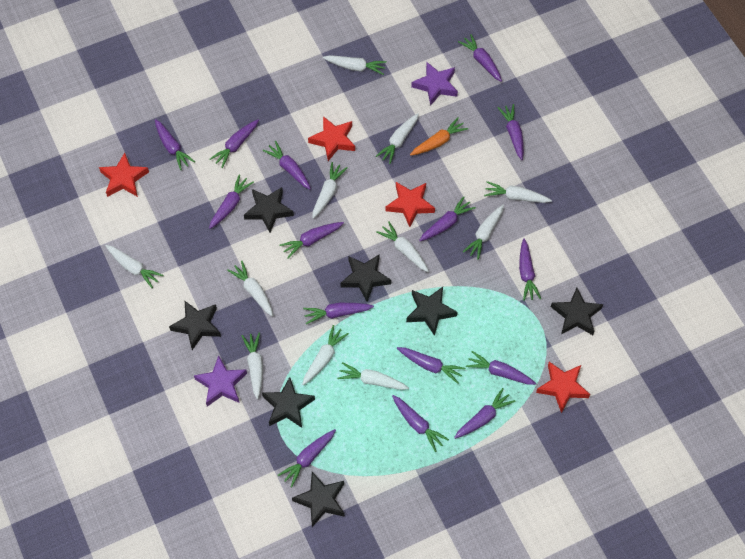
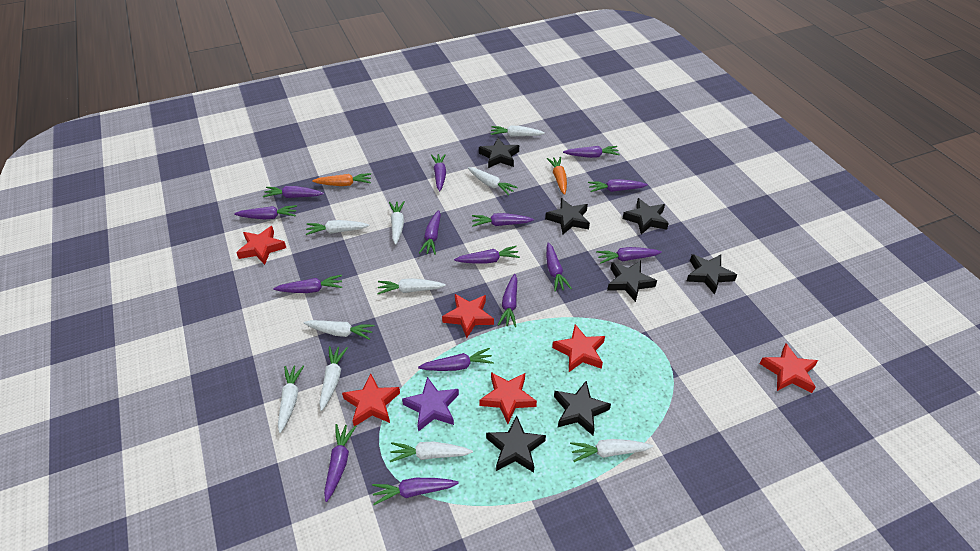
orange carrot: [410,117,468,156] = 1 -> [312,173,371,186] [547,157,567,195] = 2
purple star: [194,355,247,407] [411,62,458,106] = 2 -> [402,377,459,432] = 1
red star: [99,153,149,197] [308,116,355,161] [385,182,435,227] [536,362,590,413] = 4 -> [236,226,286,265] [342,373,400,426] [442,294,494,338] [479,372,537,424] [552,324,605,372] [760,344,818,393] = 6
white carrot: [106,245,164,288] [227,261,274,316] [241,333,263,399] [302,325,349,385] [312,162,348,219] [323,55,387,75] [337,362,409,390] [376,113,419,164] [376,221,429,272] [463,205,504,260] [484,181,552,203] = 11 -> [278,365,304,433] [304,320,375,340] [306,220,369,235] [319,346,348,411] [377,278,446,294] [389,201,405,245] [390,442,473,462] [468,167,518,196] [491,126,545,137] [570,439,653,462] = 10

